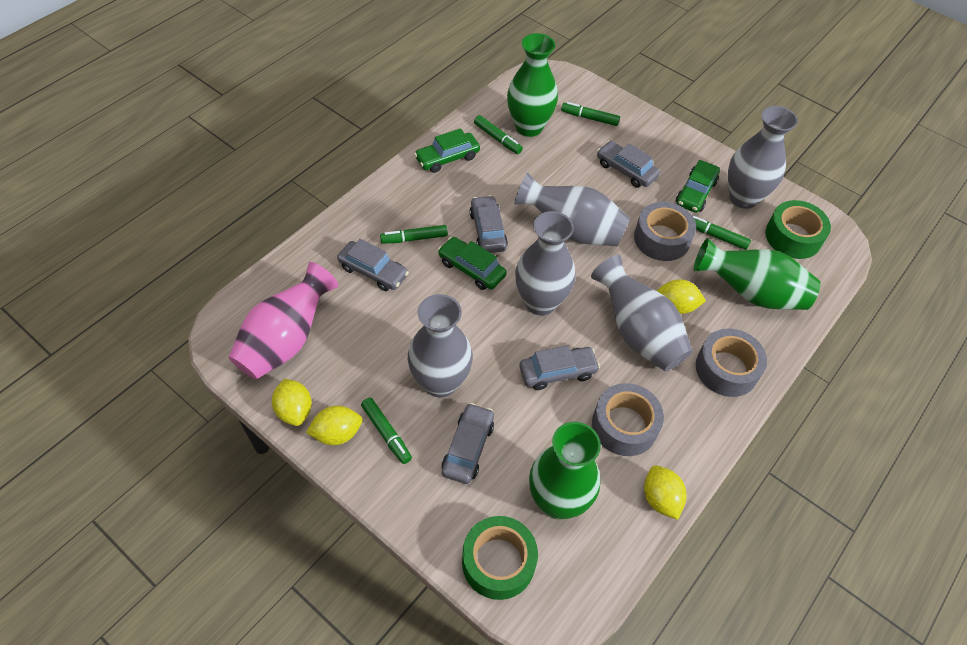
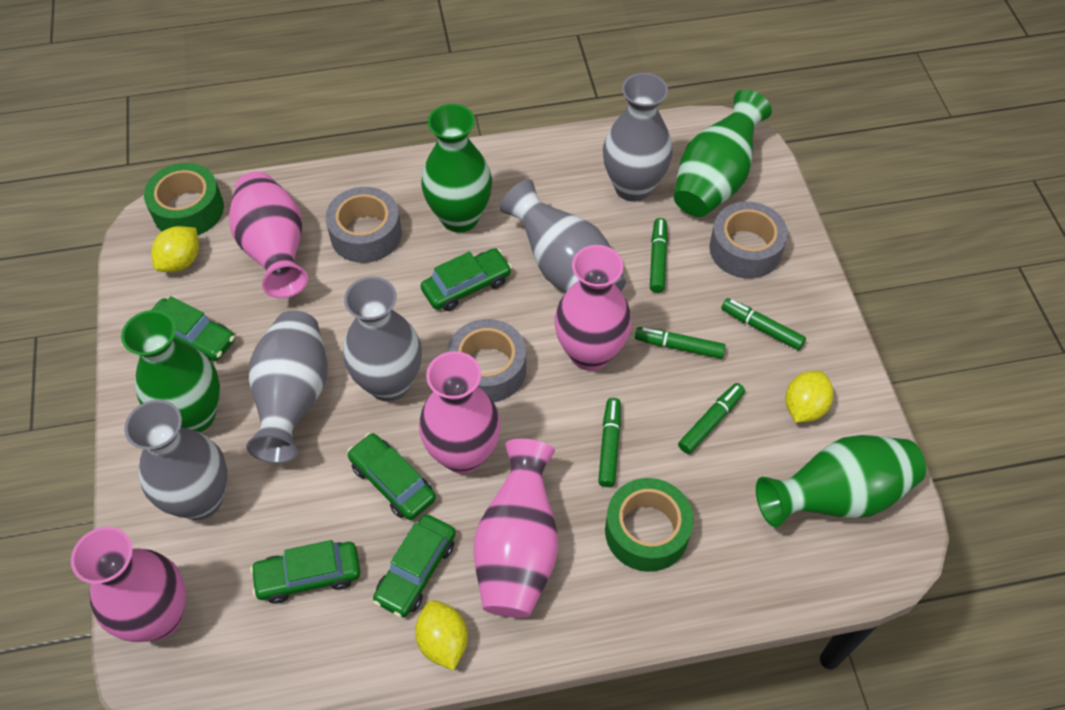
green car: [414,128,480,173] [438,237,507,290] [676,160,720,213] = 3 -> [152,296,235,361] [250,540,360,604] [347,433,436,520] [373,514,456,617] [421,248,512,311] = 5
green vase: [507,33,558,137] [529,422,601,519] [694,238,821,310] = 3 -> [121,310,220,432] [421,104,492,233] [674,89,772,217] [756,435,926,527] = 4
grey car: [337,239,409,291] [442,403,494,484] [470,195,508,253] [519,345,600,390] [597,141,660,188] = 5 -> none = 0
pink vase: [229,262,338,379] = 1 -> [71,527,186,642] [229,171,308,298] [419,351,501,474] [474,439,558,618] [554,245,631,371] = 5
yellow lemon: [272,379,312,426] [306,406,362,445] [644,466,686,520] [657,279,706,314] = 4 -> [151,226,199,272] [415,600,468,670] [785,371,834,422] = 3

